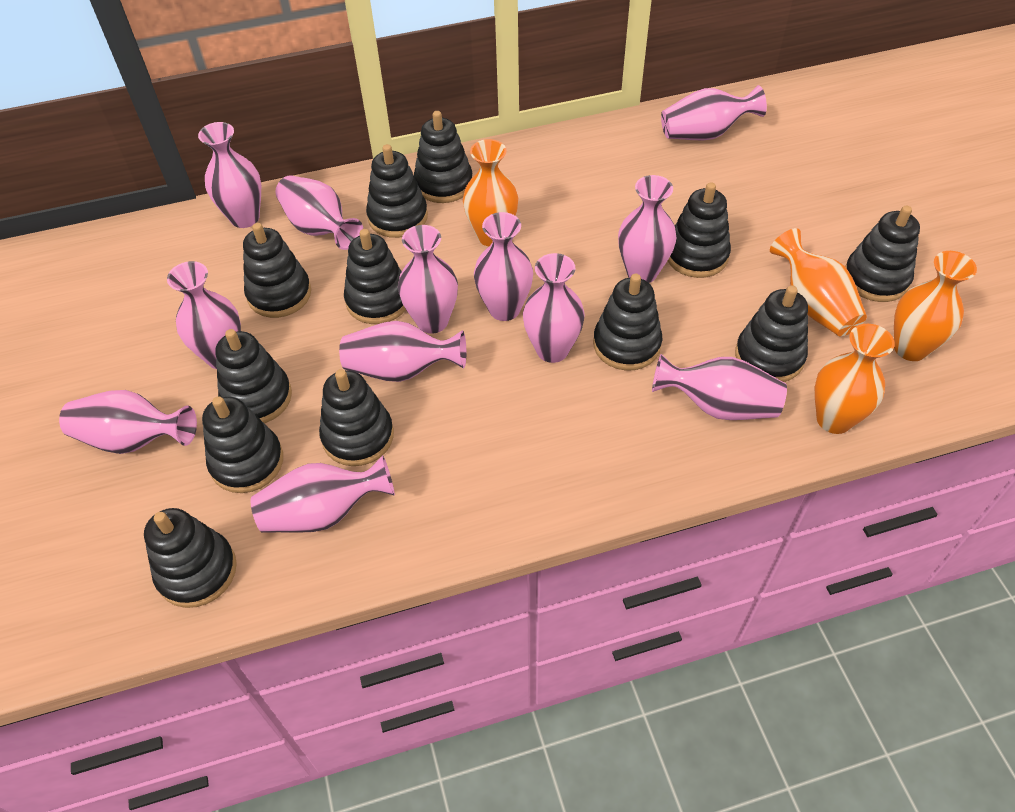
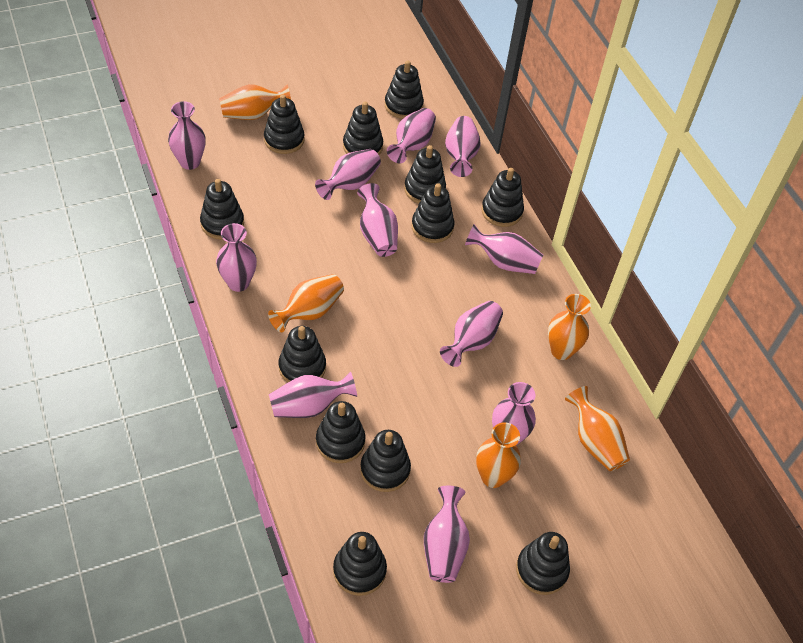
orange vase: [463,139,518,246] [770,228,867,337] [815,324,895,434] [894,251,977,361] = 4 -> [219,84,291,120] [268,274,344,332] [476,422,521,488] [548,294,591,360] [565,386,630,471] = 5
pink vase: [59,390,197,454] [167,261,241,369] [198,122,261,228] [251,455,395,533] [275,175,363,250] [339,321,466,382] [398,225,458,334] [474,212,533,321] [523,253,585,363] [618,175,677,283] [652,354,787,420] [661,85,767,140] = 12 -> [168,101,206,170] [216,223,257,292] [269,371,357,418] [315,149,381,200] [357,183,398,257] [387,108,436,163] [424,486,470,583] [440,301,503,367] [445,116,481,177] [465,224,543,274] [492,382,536,445] = 11

